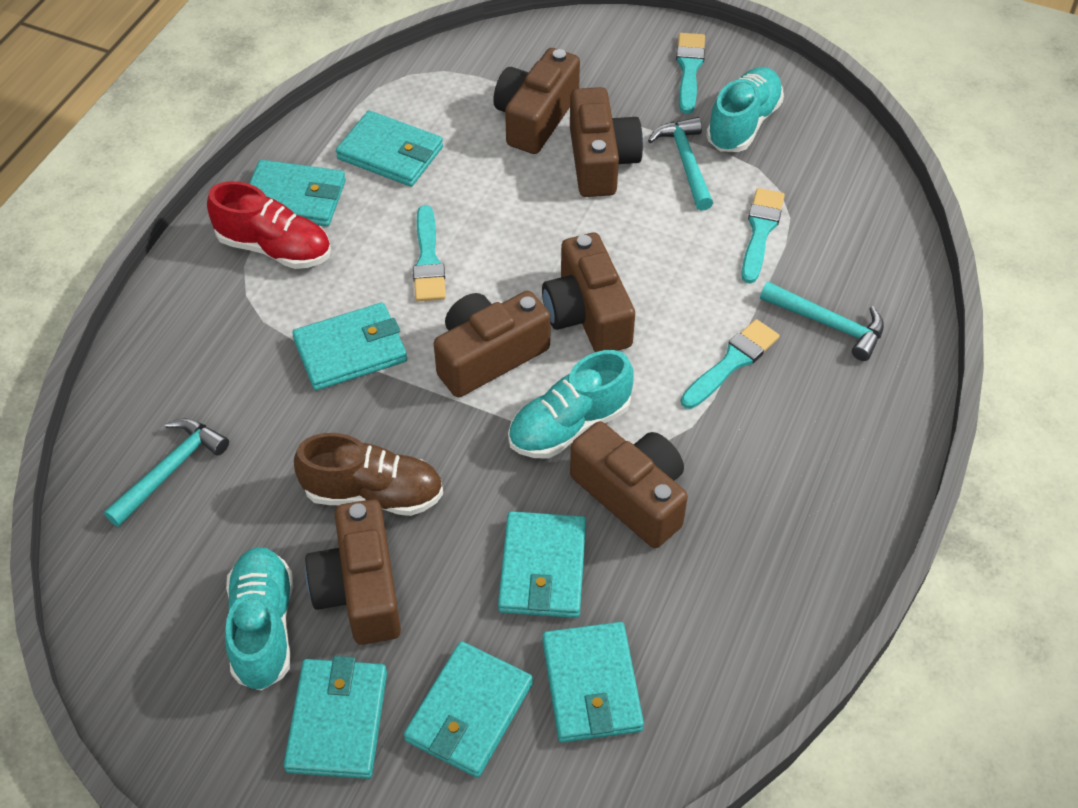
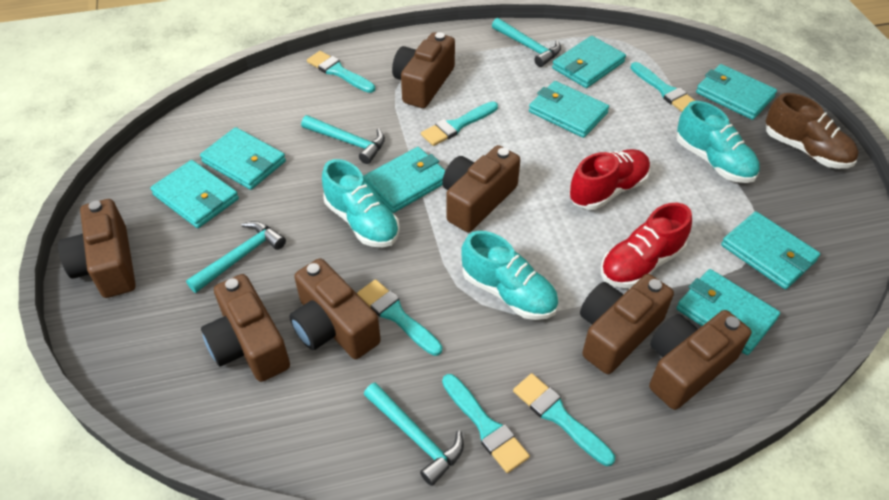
brown camera: [305,499,401,645] [434,291,551,397] [493,48,580,154] [542,232,635,352] [570,87,643,197] [570,421,688,548] = 6 -> [58,199,136,298] [201,274,290,382] [289,258,381,359] [392,32,455,108] [442,145,520,232] [580,274,674,374] [649,310,752,410] = 7
red shoe: [207,181,331,269] = 1 -> [569,149,650,210] [601,203,692,288] = 2
turquoise brush: [413,205,446,301] [676,33,705,114] [681,319,779,409] [741,188,785,284] = 4 -> [307,51,375,93] [357,279,442,356] [421,101,498,146] [442,374,530,473] [513,373,615,466] [631,62,695,112] = 6
turquoise hammer: [104,418,229,527] [648,117,713,211] [760,282,884,361] = 3 -> [186,221,286,293] [301,115,385,164] [364,383,464,486] [492,18,561,67] = 4
turquoise wallet: [249,160,346,227] [284,656,387,779] [292,302,407,390] [336,110,443,187] [404,641,533,778] [498,511,586,618] [542,622,644,743] = 7 -> [150,160,239,228] [200,127,286,190] [363,147,446,213] [529,81,609,138] [552,36,626,88] [676,269,780,355] [696,64,777,120] [721,211,820,289] = 8

